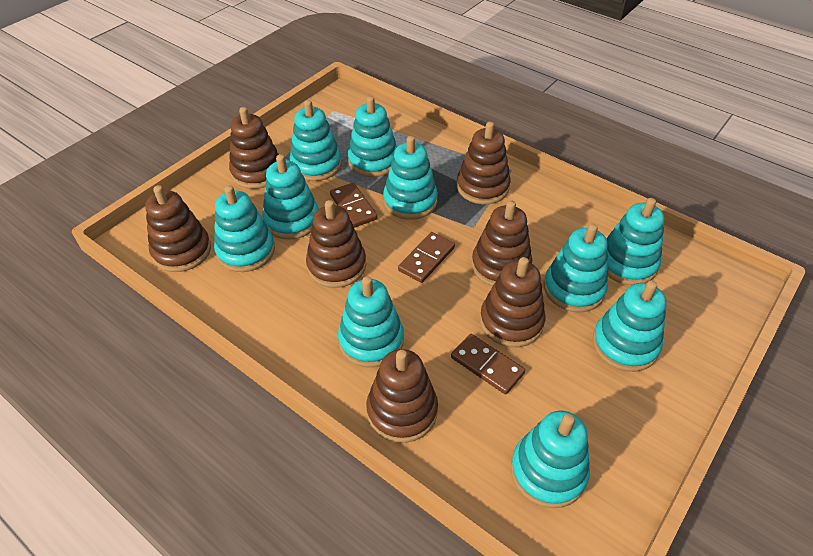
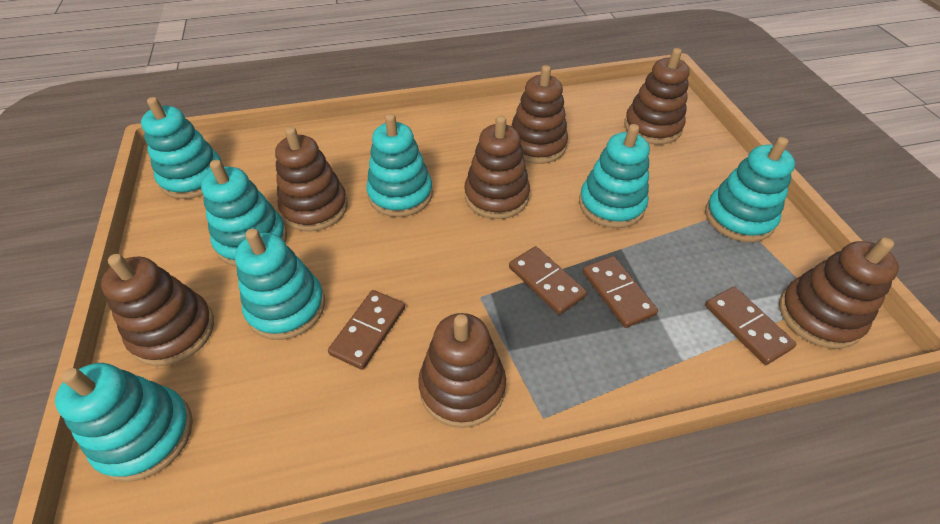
brown domino: [330,183,378,228] [398,232,455,283] [451,334,525,395] = 3 -> [328,290,405,370] [509,246,587,315] [583,256,658,328] [705,286,796,365] = 4
turquoise stacking toy: [214,185,275,272] [262,154,319,239] [289,100,342,181] [338,276,404,367] [348,96,397,177] [383,136,438,220] [511,411,590,508] [544,223,608,312] [592,281,667,372] [607,198,664,285] = 10 -> [55,363,193,482] [141,97,224,199] [201,160,287,266] [235,229,325,340] [366,114,433,217] [579,124,650,228] [705,137,795,242] = 7

